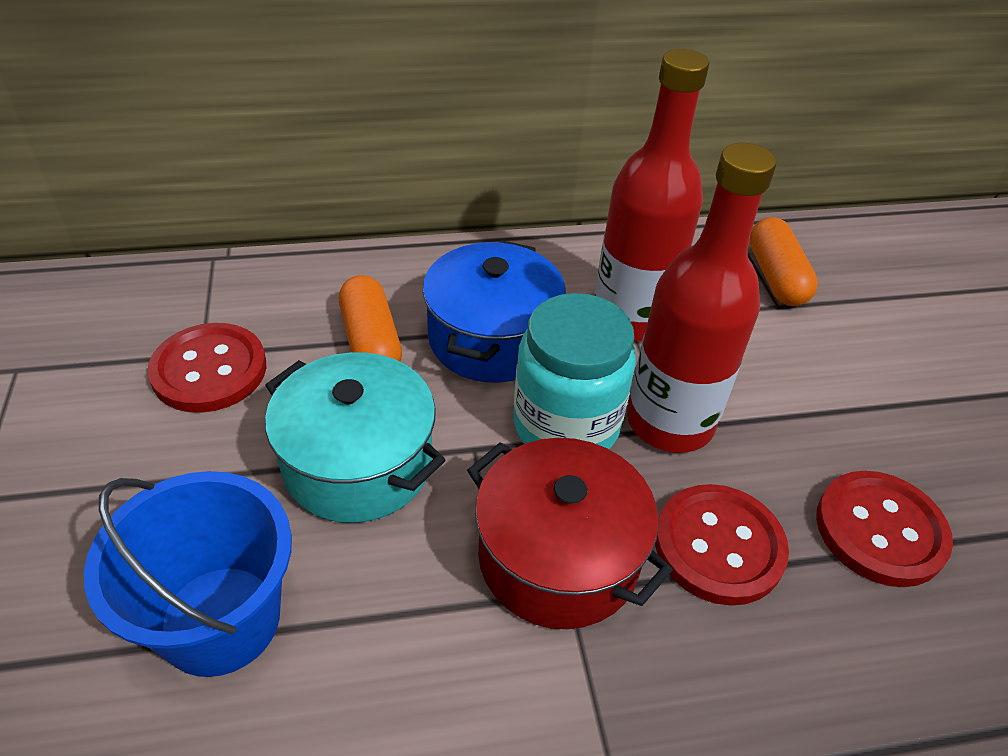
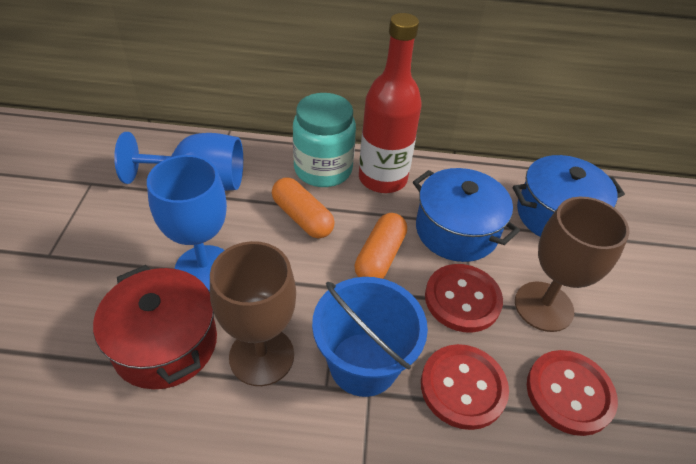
blue goblet: none = 0 -> [114,132,243,191] [147,155,227,291] = 2
blue pot: [422,240,566,383] = 1 -> [413,168,520,262] [513,155,625,237] = 2
brown goblet: none = 0 -> [210,241,296,386] [515,197,630,332] = 2
red bottle: [595,49,709,341] [627,143,777,453] = 2 -> [359,13,422,193] = 1
turquoise pot: [265,352,445,523] = 1 -> none = 0

